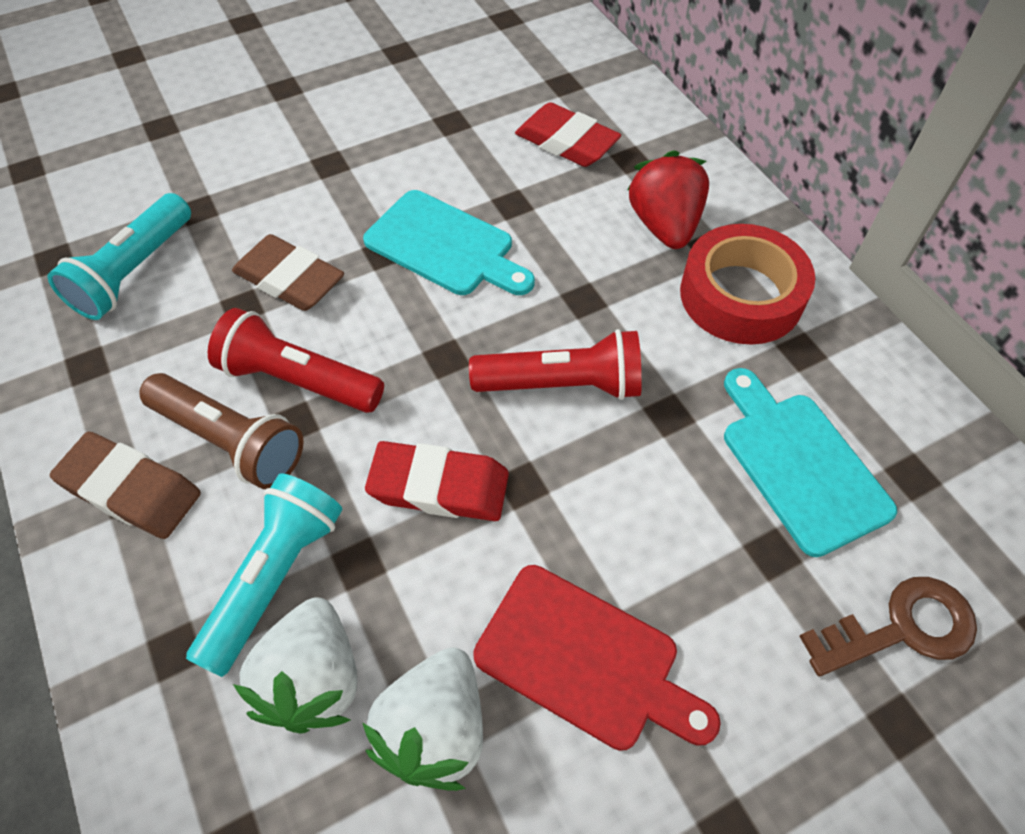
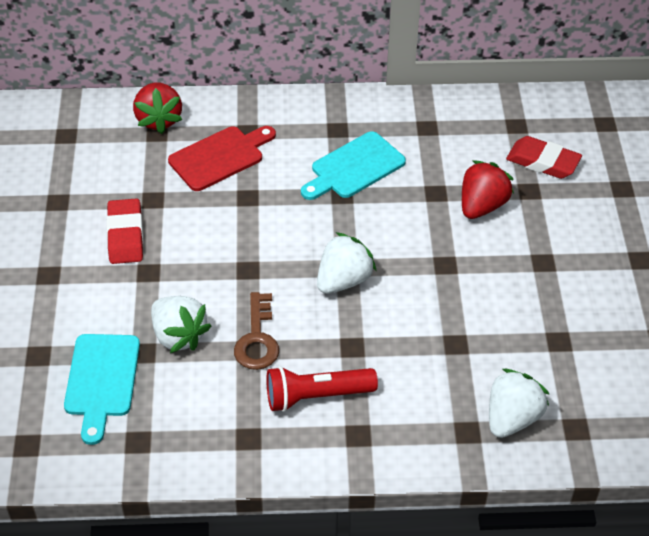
brown eraser: [50,432,201,539] [232,234,344,311] = 2 -> none = 0
brown flashlight: [139,373,304,489] = 1 -> none = 0
red flashlight: [208,308,384,413] [469,329,642,400] = 2 -> [266,366,378,412] = 1
red strawberry: [627,150,709,249] = 1 -> [133,83,182,134] [462,160,514,219] = 2
red tape: [680,224,815,345] = 1 -> none = 0
turquoise flashlight: [47,193,191,320] [186,473,342,677] = 2 -> none = 0
white strawberry: [233,597,357,734] [362,647,483,791] = 2 -> [151,296,211,353] [317,232,377,294] [489,369,549,438] = 3

